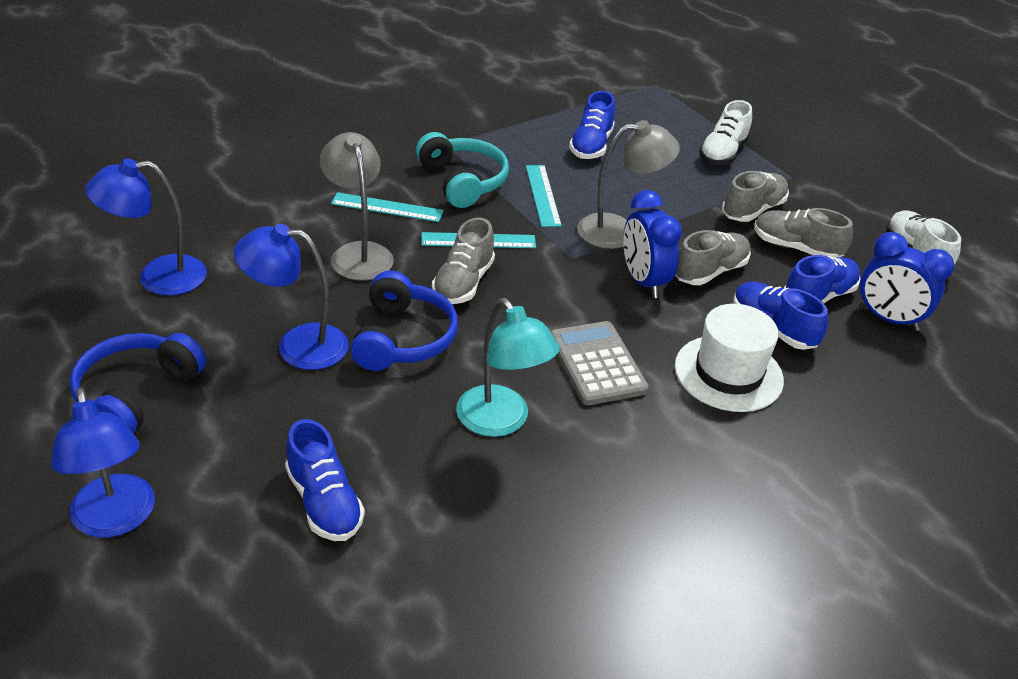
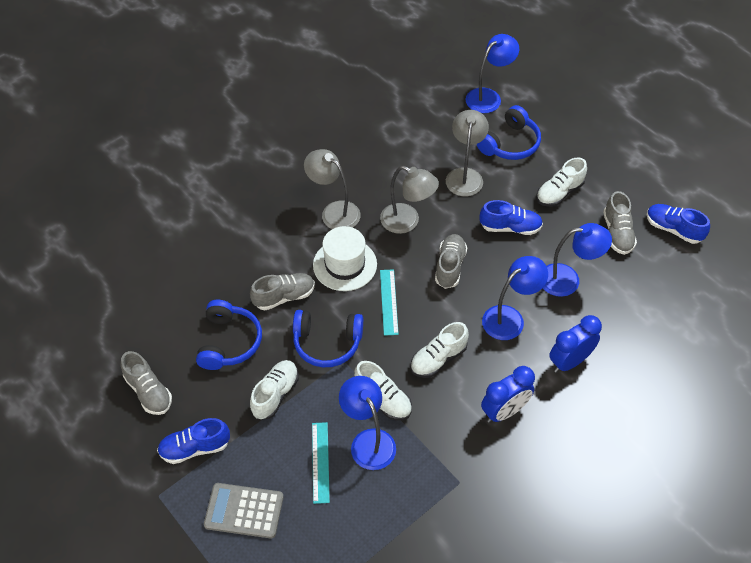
blue headphones: [70,333,206,434] [350,271,458,371] = 2 -> [196,300,262,370] [293,310,363,367] [477,105,541,160] = 3
blue lamp: [51,387,155,538] [85,158,207,296] [234,224,349,370] = 3 -> [339,376,396,470] [466,34,519,113] [482,256,548,340] [543,223,612,297] = 4
blue shoe: [285,419,365,541] [569,91,615,159] [733,282,828,350] [784,255,861,303] = 4 -> [157,418,230,464] [480,200,543,235] [647,204,710,244] = 3
grey lamp: [320,132,394,281] [577,120,680,249] = 2 -> [304,149,361,229] [380,166,439,234] [446,110,489,196] = 3
turquoise headphones: [416,132,509,208] = 1 -> none = 0
turquoise lamp: [456,298,560,437] = 1 -> none = 0
turquoise ruler: [331,192,444,222] [421,232,536,248] [526,165,562,227] = 3 -> [312,422,330,504] [380,269,399,336] = 2
white shoe: [699,100,752,165] [886,210,961,265] = 2 -> [250,360,299,419] [354,361,412,421] [410,322,469,378] [537,157,587,207] = 4

